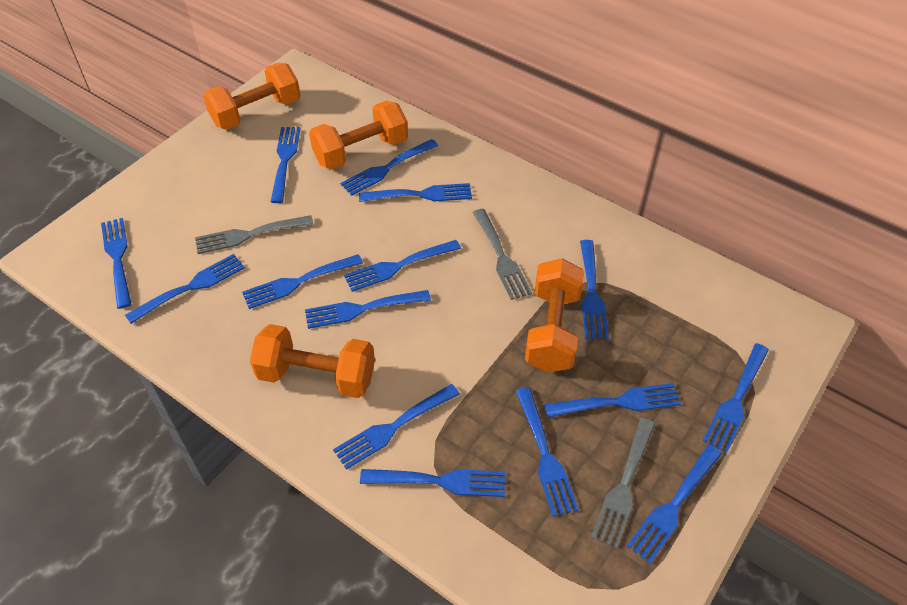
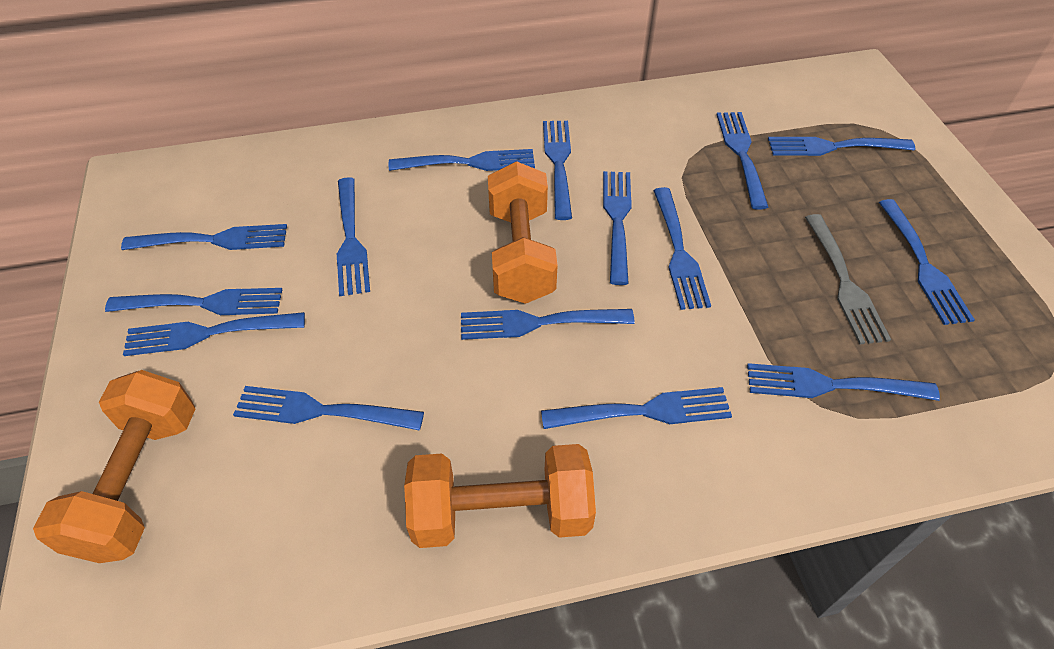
grey fork: [195,215,313,254] [473,209,532,300] [591,418,655,549] = 3 -> [805,214,891,345] = 1
orange dumbbell: [203,63,301,130] [250,324,375,398] [309,101,408,170] [525,258,584,373] = 4 -> [33,370,195,563] [404,444,596,548] [488,161,558,304] = 3

